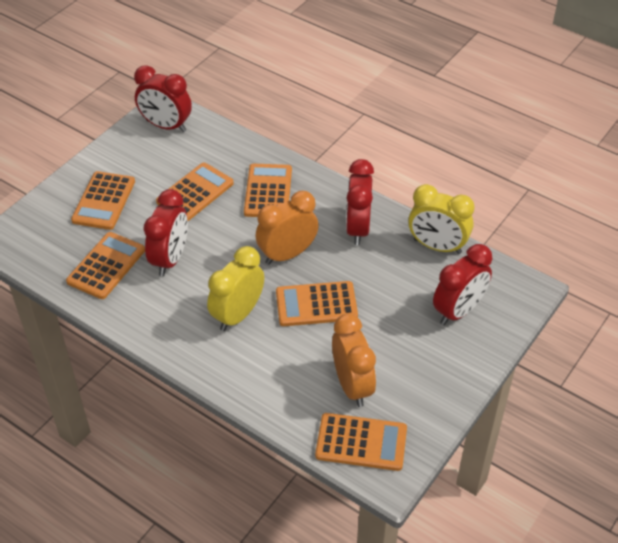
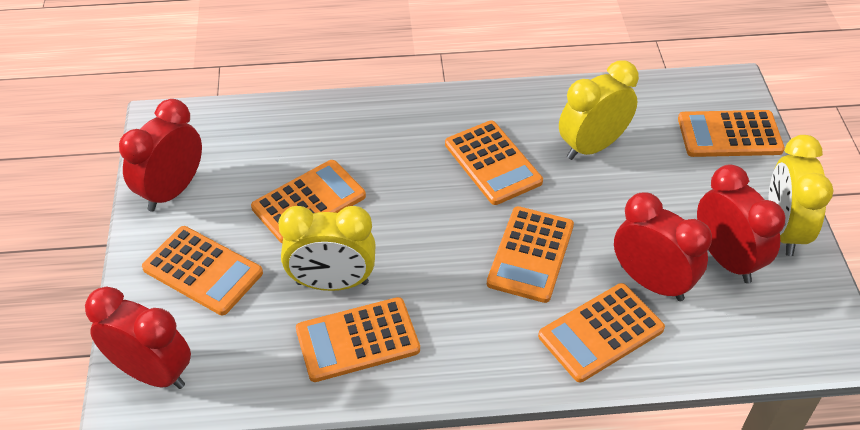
orange calculator: [66,232,145,299] [71,171,135,230] [156,162,234,221] [244,164,292,217] [276,281,358,326] [315,413,407,471] = 6 -> [142,226,263,315] [251,160,366,243] [296,297,420,382] [445,121,543,205] [487,206,574,303] [538,283,665,382] [678,110,785,157] = 7
orange clock: [255,191,319,265] [332,313,376,407] = 2 -> none = 0
yellow clock: [207,246,264,331] [408,184,475,254] = 2 -> [278,206,376,291] [559,60,639,160] [768,135,833,256] = 3

